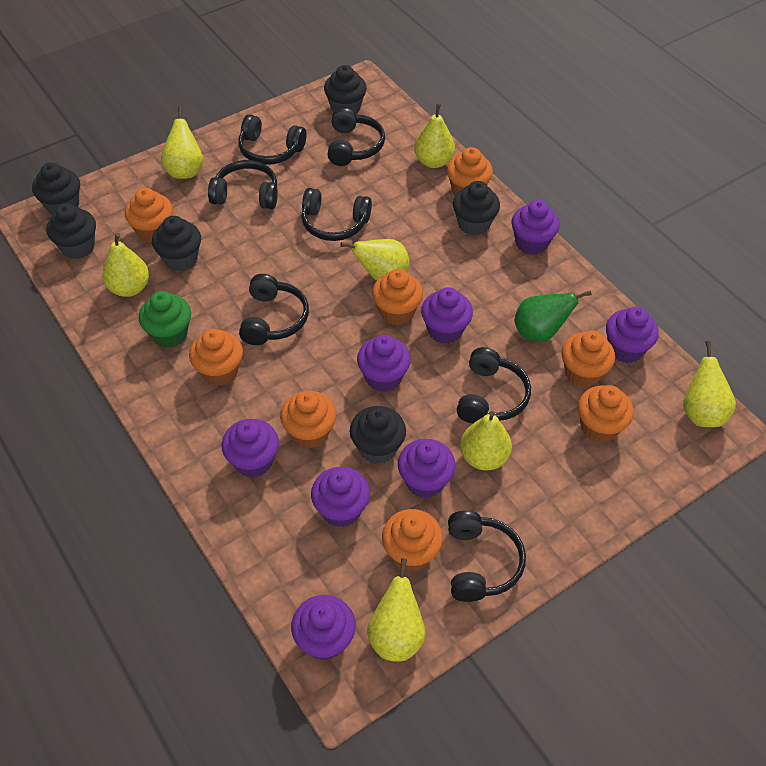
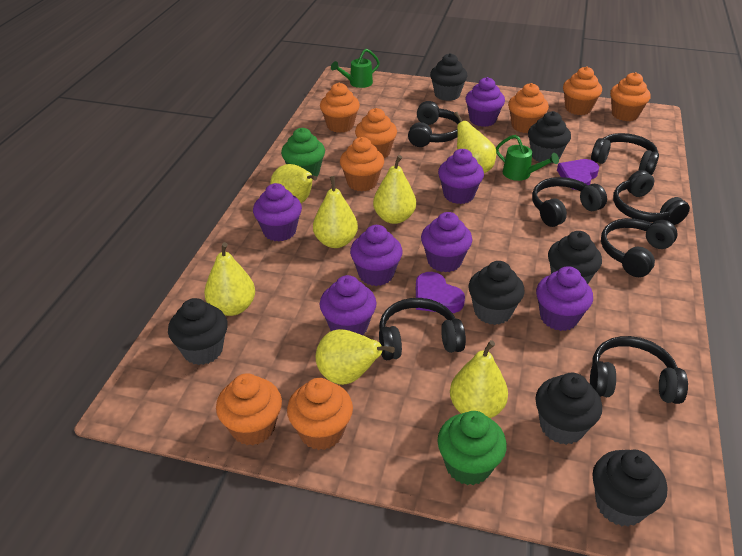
black cupcake: [32,162,80,215] [46,204,96,259] [152,216,201,271] [324,65,367,114] [350,406,406,464] [453,181,500,236] = 6 -> [168,298,228,365] [430,53,467,101] [469,261,525,325] [528,111,571,164] [535,373,602,445] [548,231,602,284] [592,449,667,527] = 7
green cupcake: [139,291,191,348] = 1 -> [281,128,325,177] [437,411,507,485] = 2
green pear: [514,290,592,342] = 1 -> none = 0
green watering can: none = 0 -> [331,49,380,88] [496,135,559,181] = 2
purple cupcake: [222,419,279,478] [291,595,356,660] [311,467,370,527] [357,335,411,392] [398,439,456,498] [421,287,473,344] [512,200,560,255] [606,307,659,363] = 8 -> [253,183,302,241] [320,275,376,335] [350,225,403,286] [421,212,472,272] [438,149,484,204] [465,77,505,127] [536,266,593,331] = 7
purple heart: none = 0 -> [416,272,465,313] [557,159,599,190] = 2

